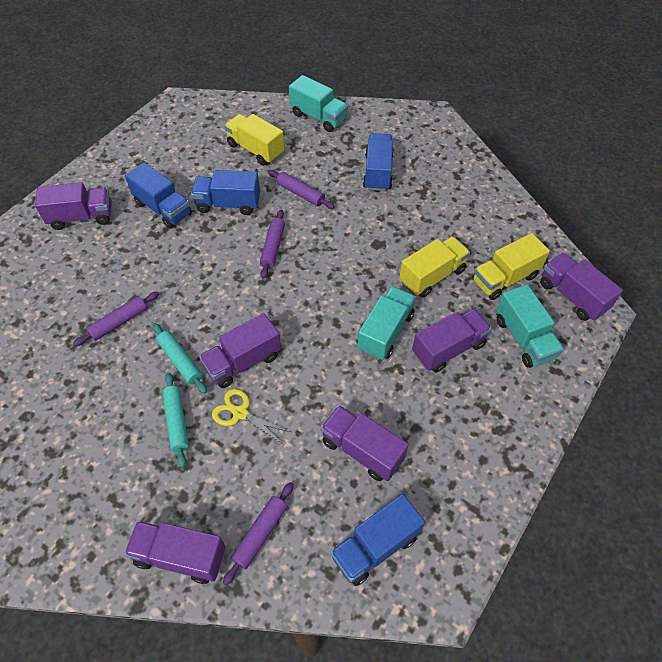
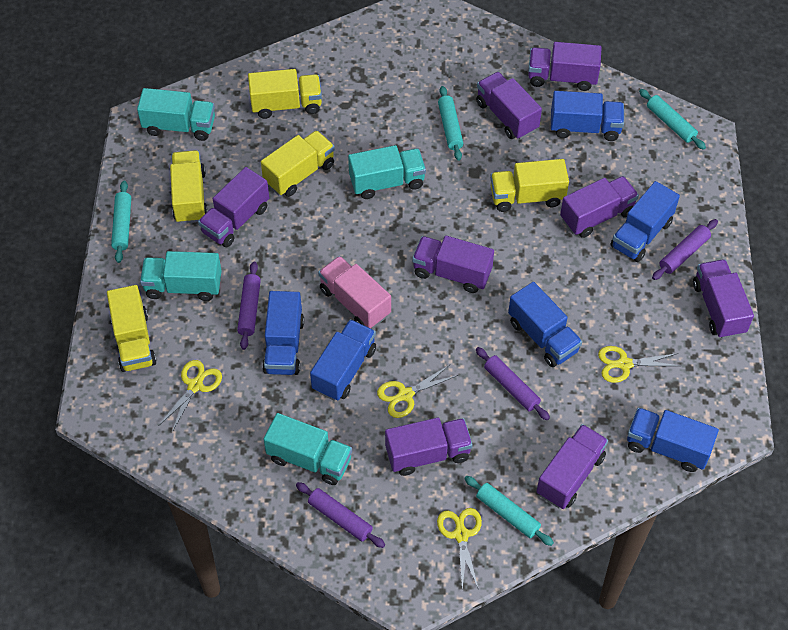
blue truck: [125,163,192,229] [191,170,260,215] [330,494,425,586] [363,133,394,191] = 4 -> [263,291,304,375] [310,319,376,401] [508,282,582,367] [551,91,624,141] [610,181,680,262] [627,408,719,472] = 6
pink truck: none = 0 -> [318,256,391,329] = 1
purple truck: [35,182,112,230] [124,521,226,584] [199,313,281,388] [321,405,409,481] [412,309,492,373] [540,253,623,321] = 6 -> [198,167,269,247] [385,418,473,476] [412,236,494,293] [476,72,542,139] [528,42,602,91] [536,424,608,509] [560,176,639,238] [693,259,754,339] = 8
turquoise rolling pin: [153,323,207,394] [162,373,189,468] = 2 -> [111,181,131,263] [438,86,463,161] [464,476,554,546] [639,89,706,150] = 4
turquoise truck: [289,75,348,132] [357,286,416,360] [496,285,564,368] = 3 -> [137,88,215,141] [140,251,222,301] [263,413,352,485] [348,145,426,199] = 4
yellow scissors: [212,389,291,445] = 1 -> [158,360,222,432] [377,365,458,418] [437,508,482,590] [598,346,680,383] = 4
yellow truck: [224,114,285,166] [399,236,470,297] [472,233,550,300] = 3 -> [107,285,157,372] [170,150,208,224] [248,69,322,119] [261,130,335,197] [490,159,569,212] = 5

